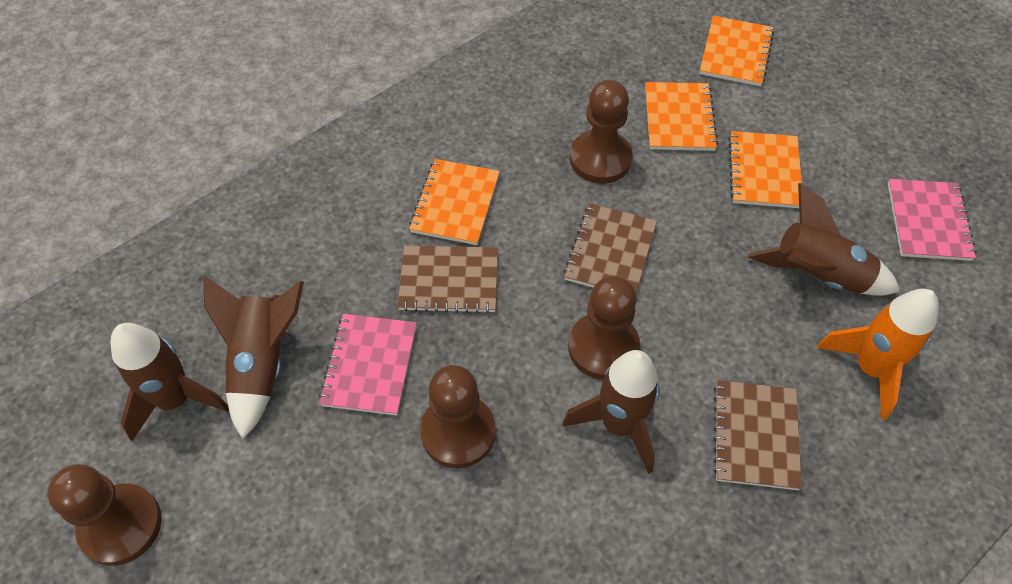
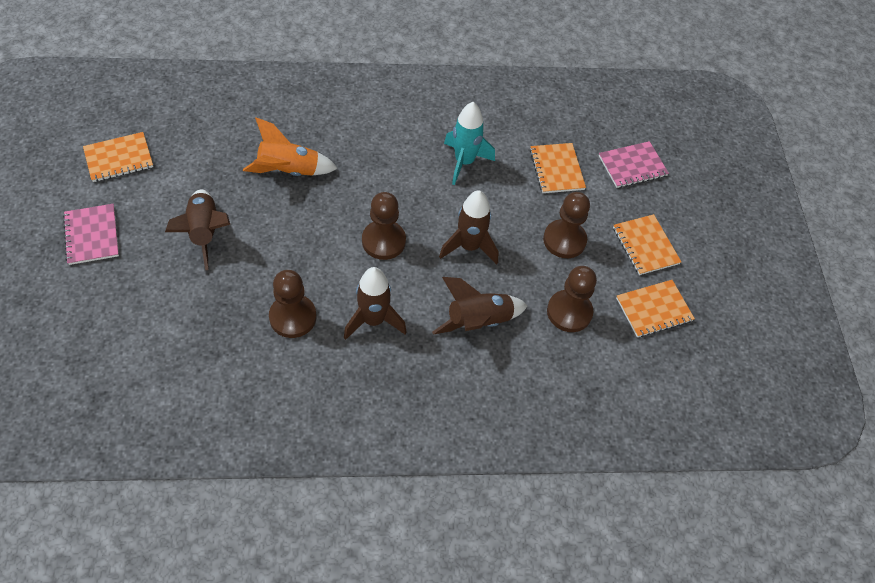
brown notebook: [397,245,498,314] [564,203,657,293] [713,380,802,490] = 3 -> none = 0
turquoise rocket: none = 0 -> [444,102,495,185] = 1

